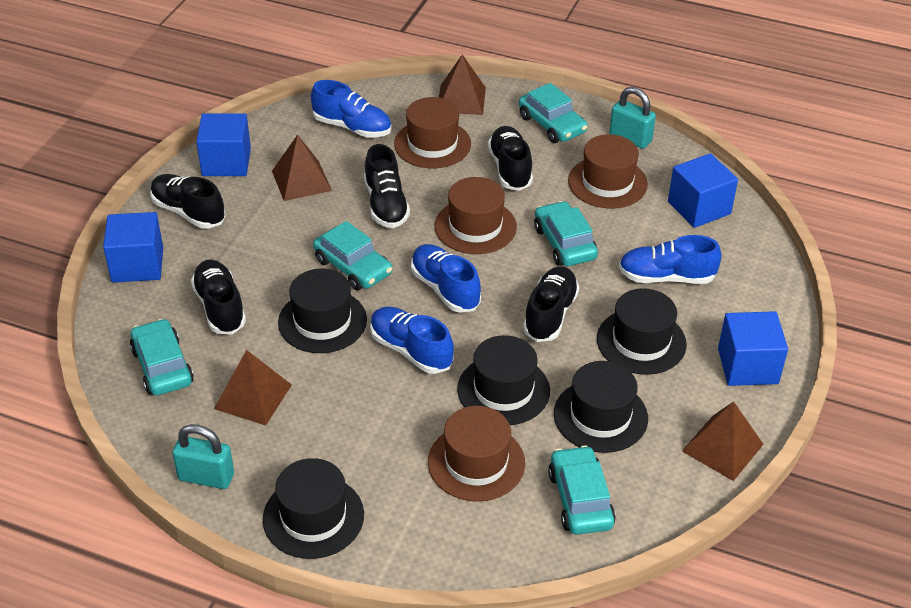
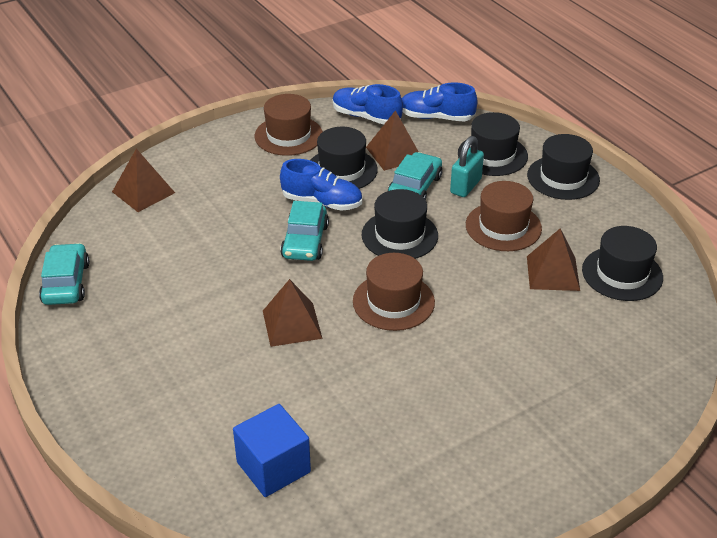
black shoe: [150,174,226,229] [191,259,246,334] [364,144,410,228] [488,126,533,191] [523,266,579,342] = 5 -> none = 0
blue cube: [103,212,163,283] [196,113,251,176] [668,153,738,228] [718,311,788,386] = 4 -> [233,404,311,497] = 1
blue shoe: [311,80,392,138] [370,307,454,374] [411,244,481,313] [619,235,721,284] = 4 -> [280,159,362,211] [332,84,403,124] [402,82,478,122] = 3
brown hat: [394,97,471,168] [428,406,525,502] [434,177,517,254] [568,134,648,208] = 4 -> [255,94,323,156] [353,253,435,331] [466,181,542,251] = 3
turquoise car: [130,319,194,396] [313,221,392,290] [519,83,588,143] [534,201,598,266] [548,445,616,535] = 5 -> [39,243,90,305] [280,201,329,261] [388,152,442,200] = 3
turquoise padlock: [172,424,234,489] [609,87,656,149] = 2 -> [450,136,484,197] = 1

